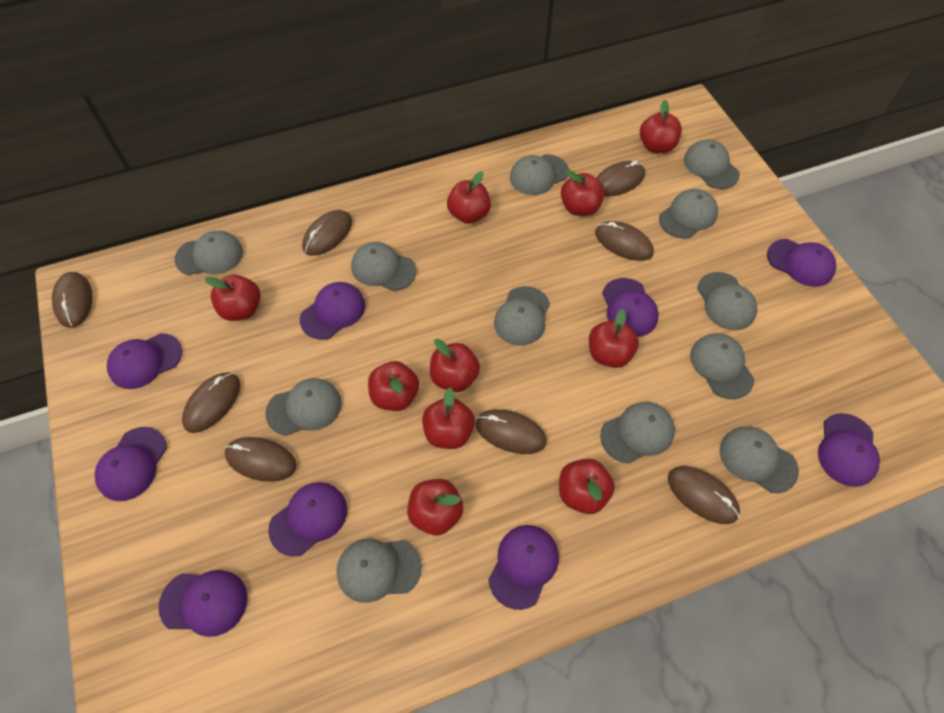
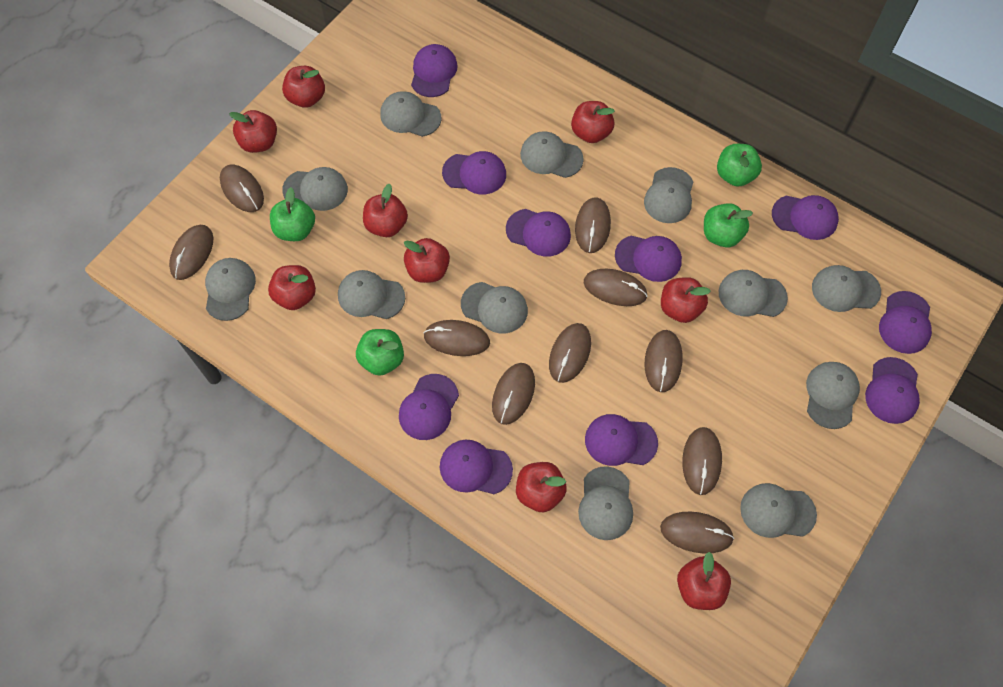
brown mouse: [52,272,92,328] [182,372,240,433] [225,437,297,482] [302,210,352,256] [476,409,547,454] [595,221,654,261] [596,161,645,196] [668,466,740,524] = 8 -> [169,225,213,280] [220,165,264,212] [423,320,490,356] [492,363,535,425] [549,323,591,383] [575,197,611,253] [584,269,648,306] [644,330,683,392] [660,511,734,554] [682,427,722,495] = 10
green apple: none = 0 -> [270,187,315,241] [356,329,404,376] [704,203,753,247] [717,144,762,187] = 4
purple cap: [95,427,167,501] [107,333,182,389] [158,570,248,637] [268,482,347,557] [300,282,365,340] [488,525,559,610] [602,278,659,337] [767,239,836,287] [818,413,880,487] = 9 -> [399,374,459,440] [411,44,458,97] [440,440,513,494] [442,151,506,194] [506,209,571,257] [585,414,658,466] [615,236,682,282] [772,195,839,240] [865,357,920,424] [879,291,932,354] = 10
red apple: [205,275,261,321] [368,361,419,411] [407,479,464,535] [422,387,475,449] [430,339,480,392] [447,171,491,224] [559,459,615,514] [561,170,605,216] [589,309,639,368] [640,100,682,153] = 10 -> [229,110,277,153] [268,265,316,310] [282,66,325,108] [363,184,408,237] [404,238,450,283] [516,462,567,512] [571,101,615,143] [661,277,711,323] [677,552,731,610] = 9

